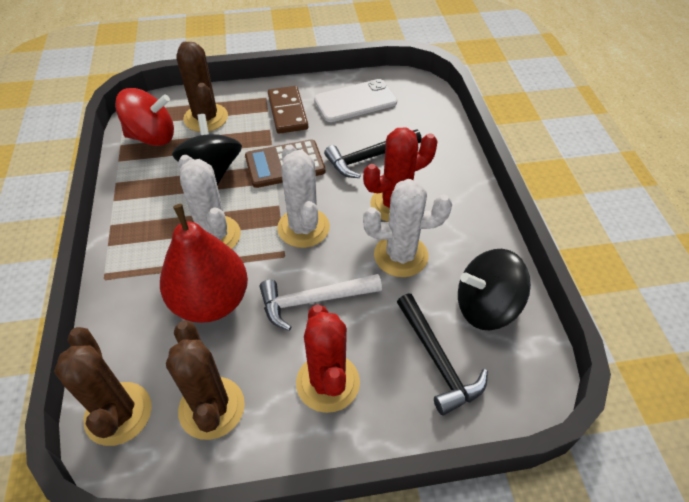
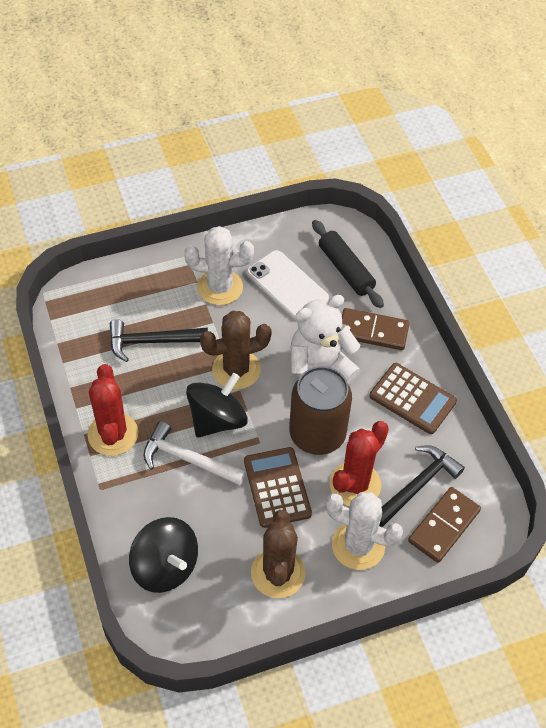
black rolling pin: none = 0 -> [312,220,384,308] = 1
brown cactus: [54,327,152,446] [166,321,245,440] [176,42,228,132] = 3 -> [200,311,272,390] [251,510,305,598] = 2
brown calculator: [245,139,325,188] = 1 -> [244,447,312,528] [370,363,457,434] = 2
brown can: none = 0 -> [289,366,352,455] = 1
brown domino: [268,86,308,134] = 1 -> [342,308,410,350] [408,487,481,563] = 2
red pear: [160,204,248,323] = 1 -> none = 0
red spinning top: [115,88,174,146] = 1 -> none = 0
white cactus: [178,155,241,249] [277,145,330,248] [363,179,452,277] = 3 -> [184,226,254,305] [326,492,403,570] = 2
white teddy bear: none = 0 -> [291,295,361,384] = 1

